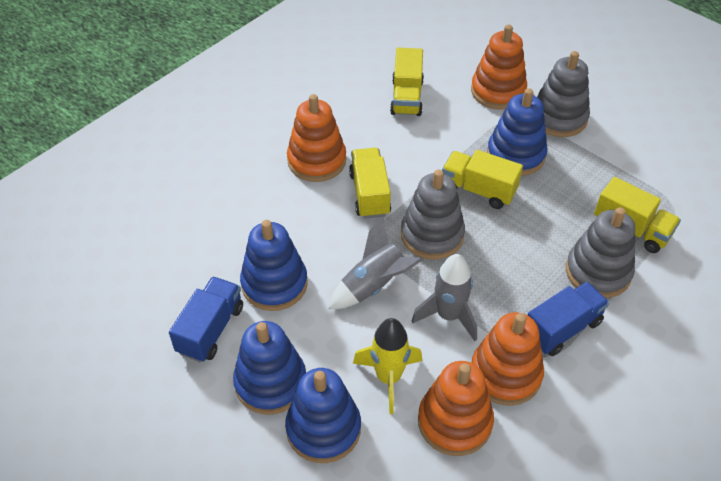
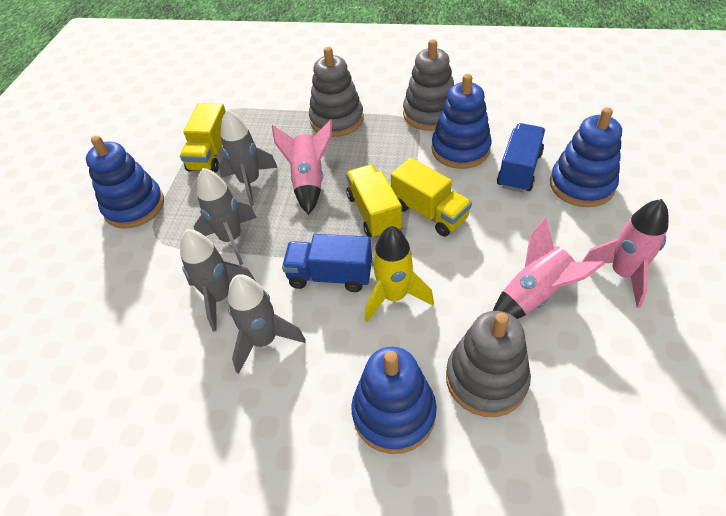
grey rocket: [329,217,423,309] [412,254,477,341] = 2 -> [180,229,256,331] [194,168,257,265] [218,110,278,206] [228,274,306,374] = 4
orange stacking toy: [287,94,346,182] [418,361,494,456] [471,25,527,110] [472,312,544,406] = 4 -> none = 0
pink rocket: none = 0 -> [272,119,332,215] [493,217,605,319] [582,199,668,308] = 3
yellow truck: [349,148,391,219] [390,48,424,116] [442,150,523,209] [594,177,681,253] = 4 -> [180,103,226,172] [346,164,402,239] [391,158,472,237] = 3

